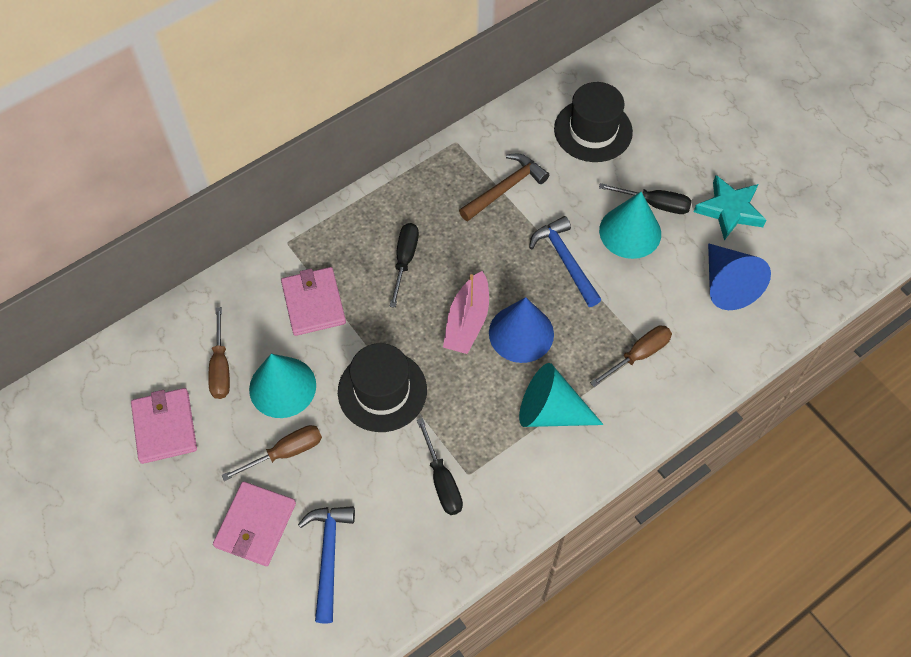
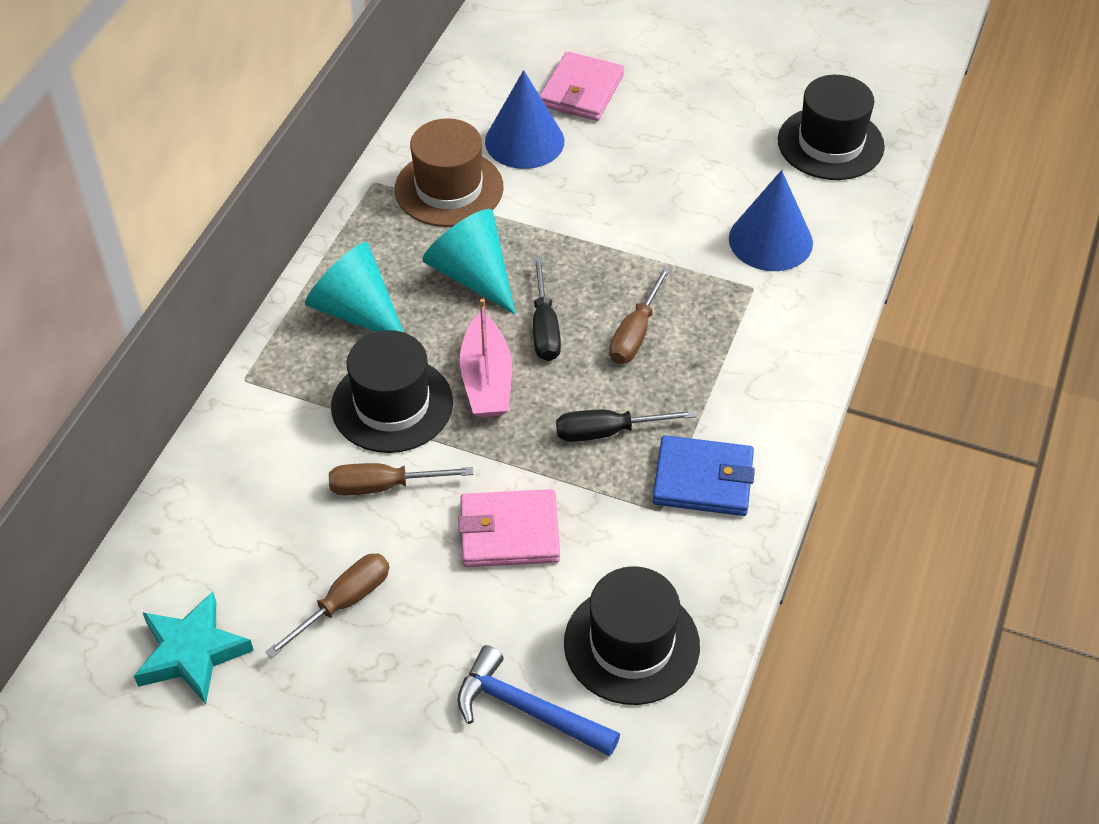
black hat: [338,343,427,432] [554,82,633,162] = 2 -> [331,330,453,453] [564,566,700,705] [778,75,885,180] = 3
black screwdriver: [389,223,419,308] [417,418,463,515] [599,183,692,214] = 3 -> [533,257,561,361] [556,410,696,442] = 2
blue hammer: [298,506,355,623] [529,216,601,307] = 2 -> [457,645,620,756] = 1
blue wallet: none = 0 -> [653,435,755,516] = 1
brown hammer: [459,153,549,221] = 1 -> none = 0
brown hat: none = 0 -> [395,118,504,227] = 1
pink wallet: [131,388,197,464] [213,481,296,566] [281,267,346,336] = 3 -> [458,489,560,567] [540,51,624,121] = 2
turquoise cone: [249,354,316,418] [519,363,604,427] [599,192,661,259] = 3 -> [305,242,403,332] [422,209,515,314] = 2

